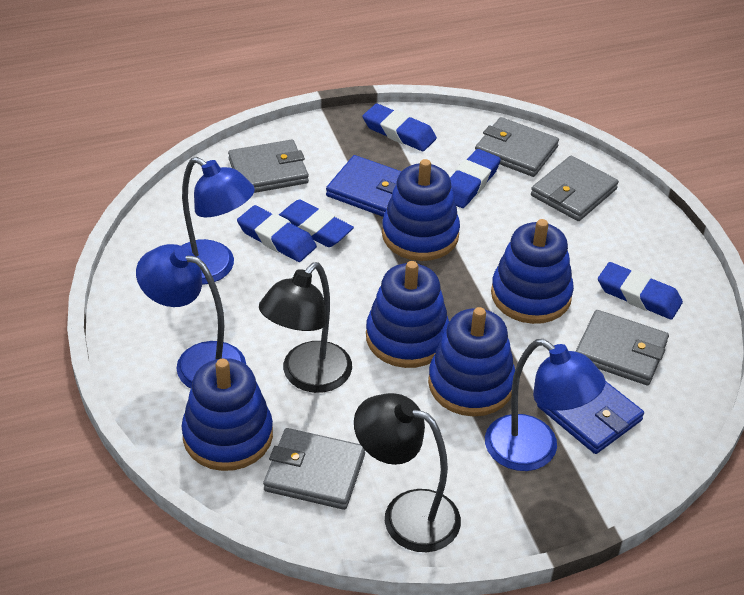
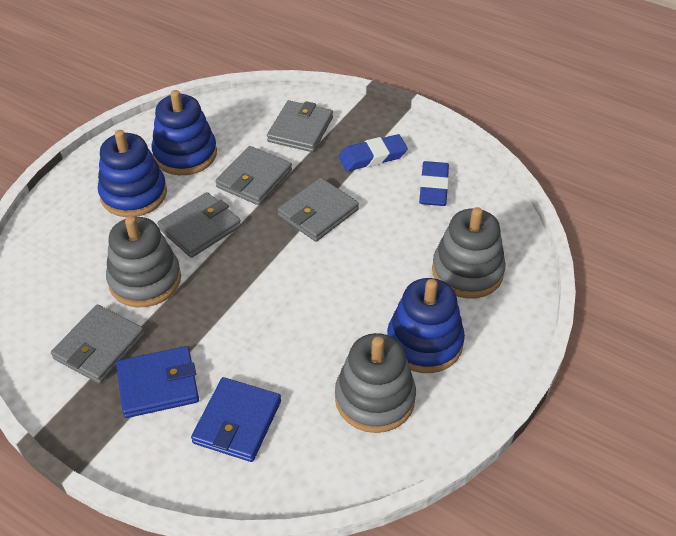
black lamp: [259,262,352,393] [354,393,461,552] = 2 -> none = 0
blue eraser: [237,205,317,262] [279,199,354,247] [363,103,437,151] [450,149,501,208] [598,262,683,320] = 5 -> [339,134,408,171] [419,161,449,206] = 2
blue lamp: [136,244,246,388] [182,157,255,284] [485,339,605,471] = 3 -> none = 0
blue stacking toy: [182,358,273,471] [366,261,449,368] [382,159,460,261] [428,307,515,416] [491,219,574,324] = 5 -> [98,130,167,217] [151,90,217,175] [387,278,465,373] = 3
grey stacking toy: none = 0 -> [106,216,181,307] [335,333,416,433] [432,207,506,299] = 3

